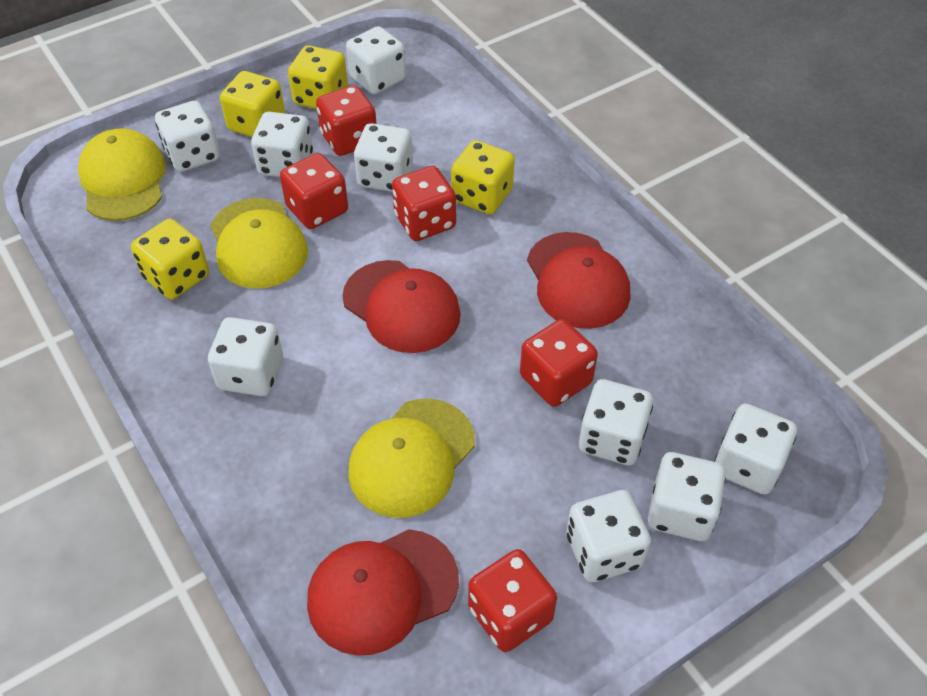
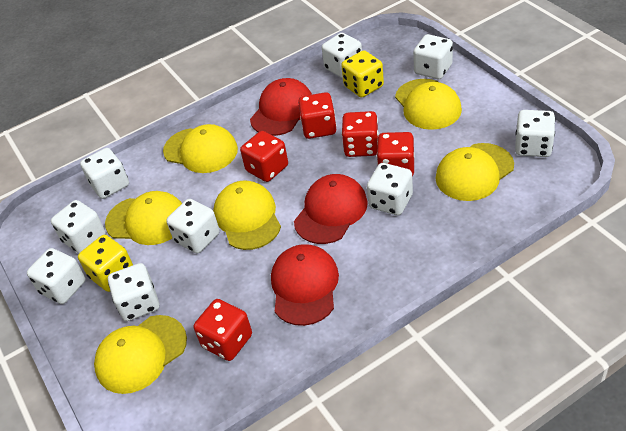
yellow cap: [78,128,166,221] [210,198,308,288] [348,398,475,518] = 3 -> [94,315,187,394] [105,191,182,245] [163,124,238,173] [213,180,281,250] [395,79,462,130] [435,143,514,201] = 6
yellow dice: [131,219,209,299] [220,71,285,137] [288,45,348,109] [451,140,515,214] = 4 -> [78,235,133,292] [341,50,384,98] = 2

